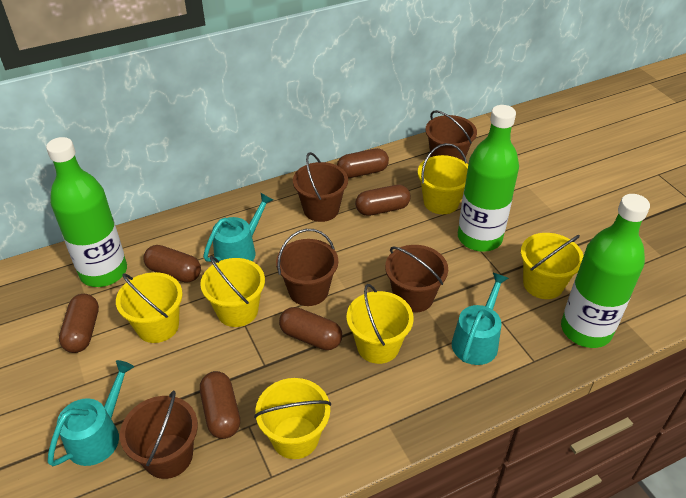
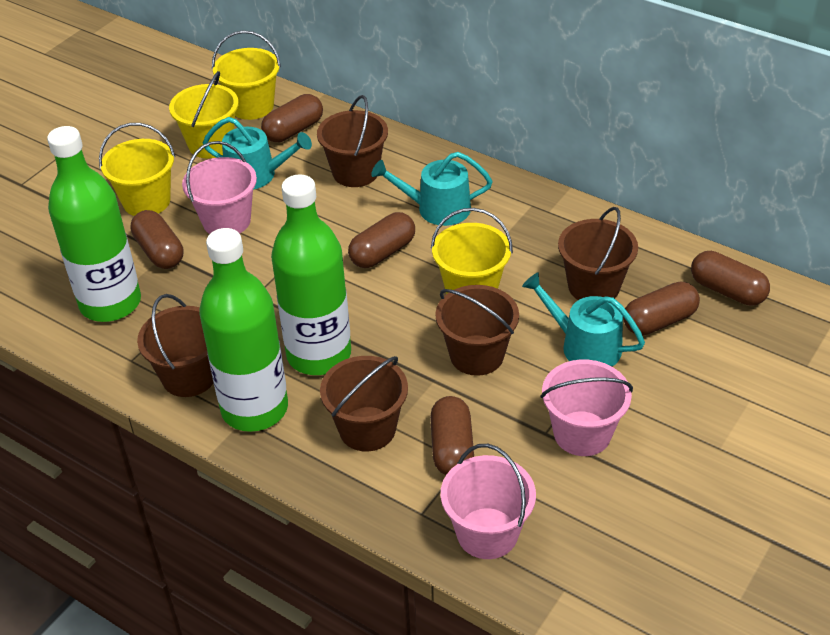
pink bucket: none = 0 -> [182,141,257,234] [441,444,536,559] [540,360,633,456] = 3
yellow bucket: [116,272,183,343] [200,256,265,327] [254,378,331,459] [347,284,414,364] [418,143,468,214] [521,233,584,299] = 6 -> [99,123,175,216] [169,71,239,158] [212,30,281,120] [431,208,513,294] = 4

